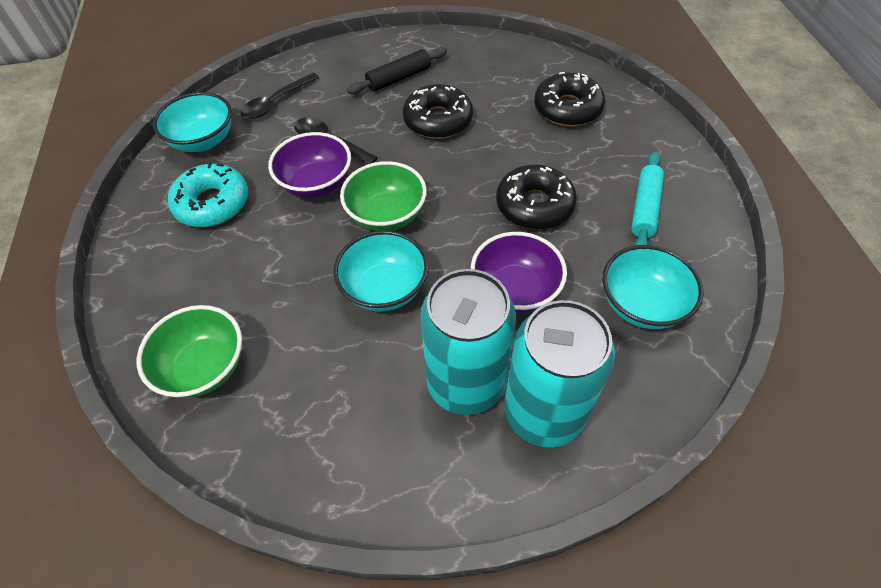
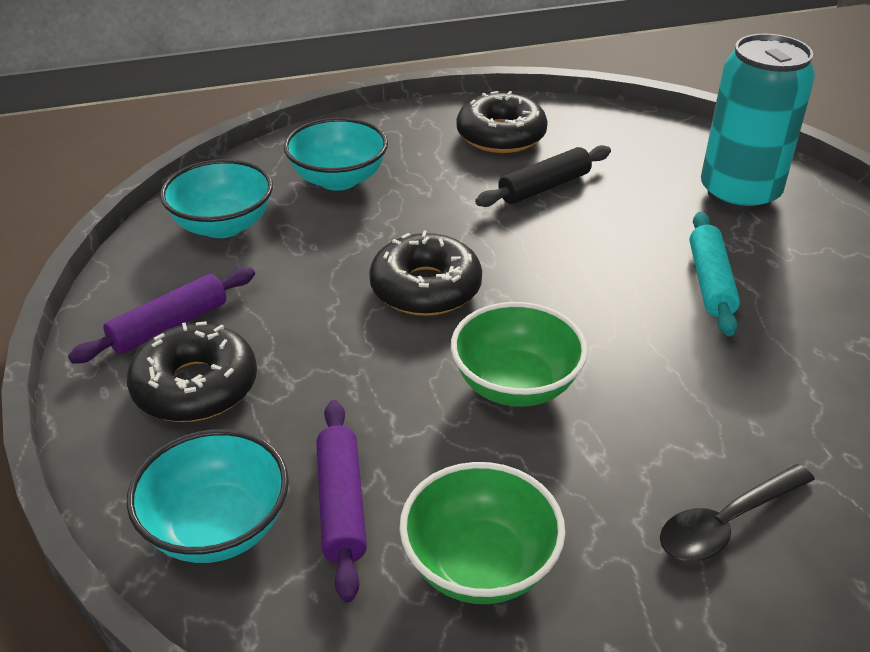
black spoon: [241,73,319,119] [294,117,378,164] = 2 -> [660,464,815,561] = 1
purple bowl: [268,132,351,198] [471,232,567,313] = 2 -> none = 0
purple rolling pin: none = 0 -> [68,267,255,363] [316,400,367,602] = 2
turquoise can: [420,269,516,415] [504,300,615,448] = 2 -> [701,34,815,211] = 1
turquoise donut: [168,163,248,227] = 1 -> none = 0

